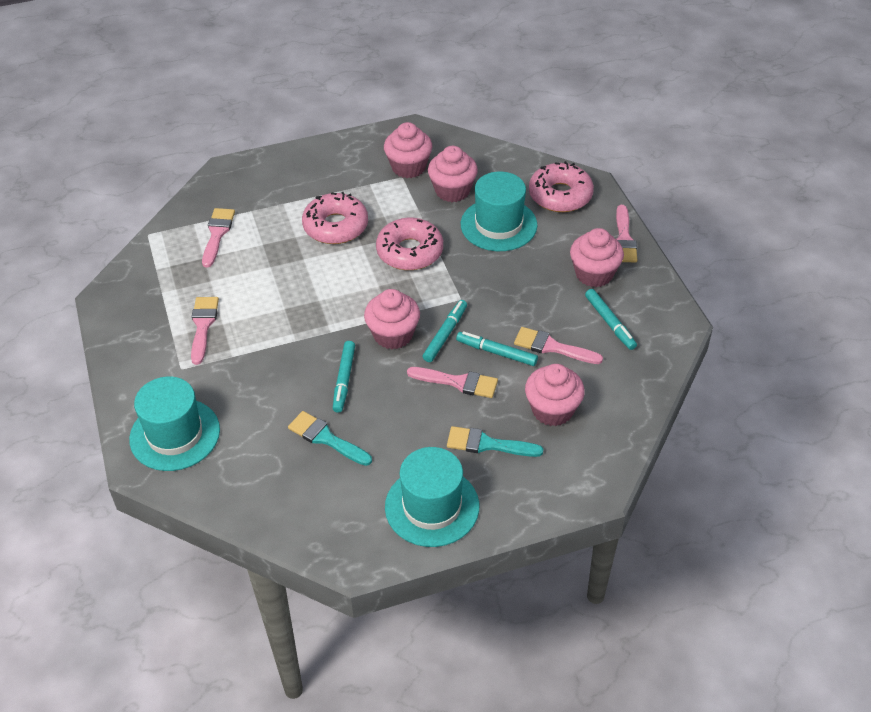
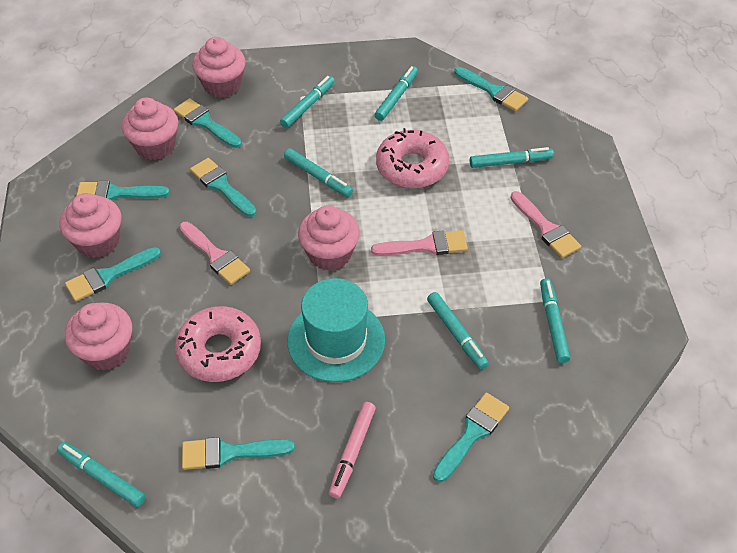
pink brush: [191,297,219,365] [202,208,235,268] [407,367,498,398] [514,327,603,364] [616,205,637,262] = 5 -> [179,222,250,285] [371,230,468,256] [510,191,581,258] = 3
pink donut: [302,192,368,244] [376,218,443,270] [529,161,594,212] = 3 -> [175,306,261,382] [376,128,449,188] = 2
pink marker: none = 0 -> [329,402,376,499] = 1
turquoise brush: [288,411,372,466] [447,426,543,457] = 2 -> [65,247,161,302] [76,180,170,200] [174,98,242,148] [182,437,295,470] [190,158,256,217] [433,393,509,482] [454,67,528,111] = 7
turquoise hat: [129,376,220,471] [385,447,479,547] [461,172,537,251] = 3 -> [287,278,385,382] = 1
turquoise marker: [333,341,355,413] [423,300,467,362] [456,331,538,366] [585,289,637,350] = 4 -> [57,442,146,507] [280,76,335,128] [284,148,353,197] [375,66,418,121] [427,292,489,369] [470,147,554,168] [540,278,570,363] = 7

